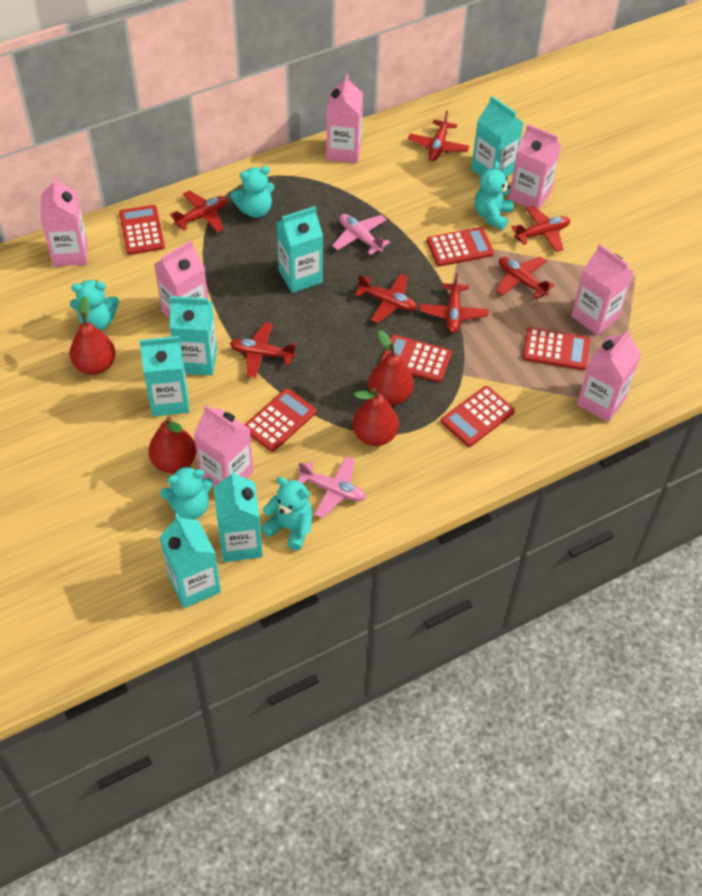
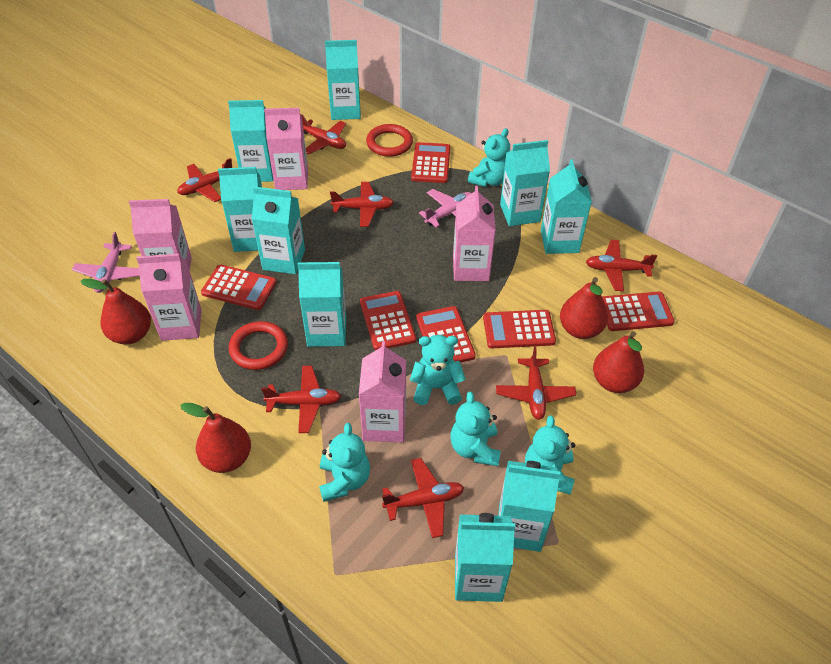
pink carton: [40,176,87,267] [154,240,208,319] [193,405,253,486] [327,74,363,163] [509,124,561,210] [571,244,634,335] [577,329,641,422] = 7 -> [129,199,192,271] [136,254,202,341] [264,108,308,190] [359,341,406,442] [453,186,496,281] = 5
red ring: none = 0 -> [228,321,288,370] [366,124,413,157] = 2
turquoise carton: [139,336,189,416] [159,513,221,608] [170,296,217,375] [213,469,263,562] [276,206,323,293] [471,96,523,177] = 6 -> [218,167,262,252] [228,100,274,182] [252,187,305,274] [298,262,346,347] [325,40,361,120] [455,513,515,602] [498,461,560,552] [500,140,550,226] [541,159,592,254] = 9

